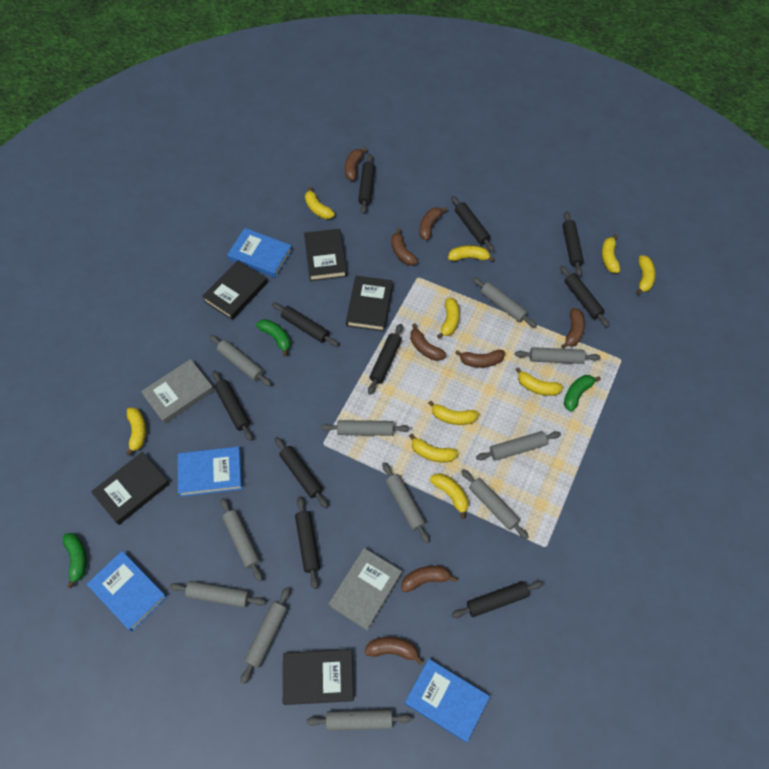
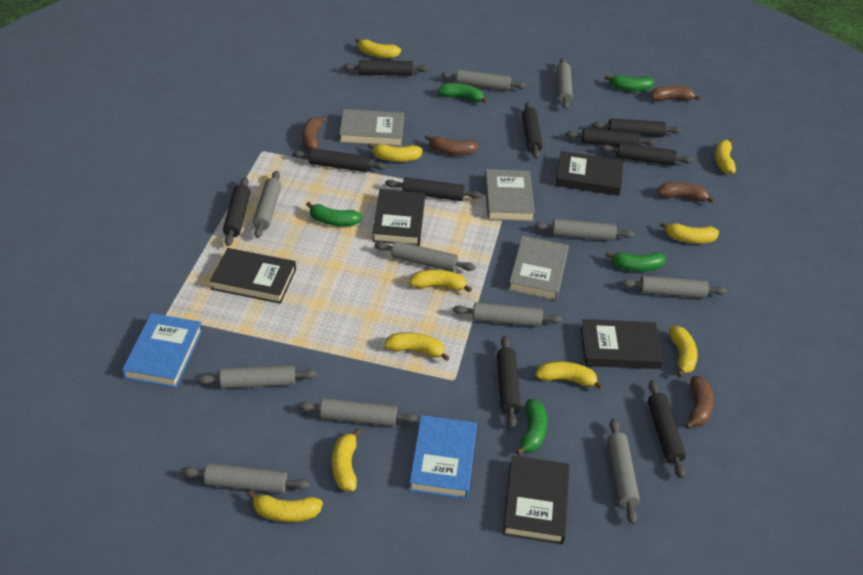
blue book: [87,551,167,631] [178,446,242,497] [227,228,292,278] [405,659,490,742] = 4 -> [122,313,202,388] [409,415,477,499] = 2
brown banana: [345,148,367,181] [365,637,423,665] [391,228,418,266] [401,566,457,592] [410,324,446,361] [419,207,447,240] [455,350,505,368] [561,308,585,349] = 8 -> [302,116,327,150] [425,134,478,155] [651,85,701,101] [658,182,715,203] [685,376,714,429] = 5
green banana: [63,533,87,588] [256,319,291,356] [564,375,601,412] = 3 -> [306,202,362,226] [438,83,488,104] [515,399,547,456] [605,75,654,91] [605,251,665,271] = 5
grey book: [141,359,214,424] [328,548,402,631] = 2 -> [339,109,404,147] [485,169,535,222] [508,236,569,301] = 3

